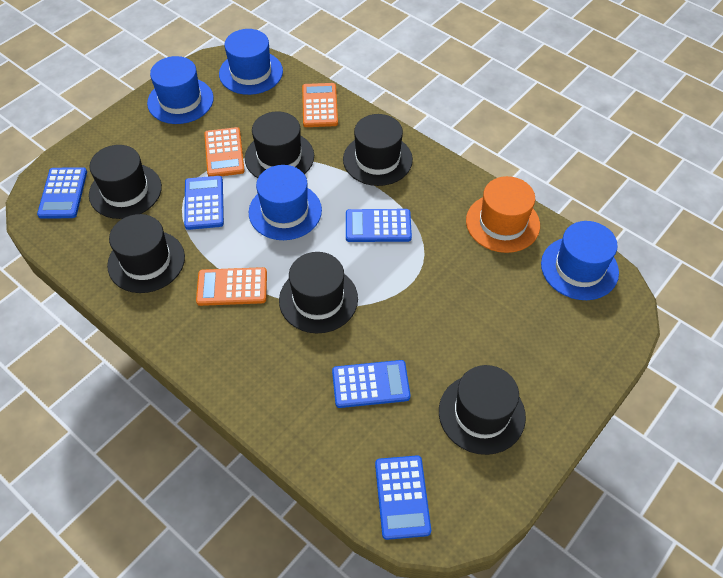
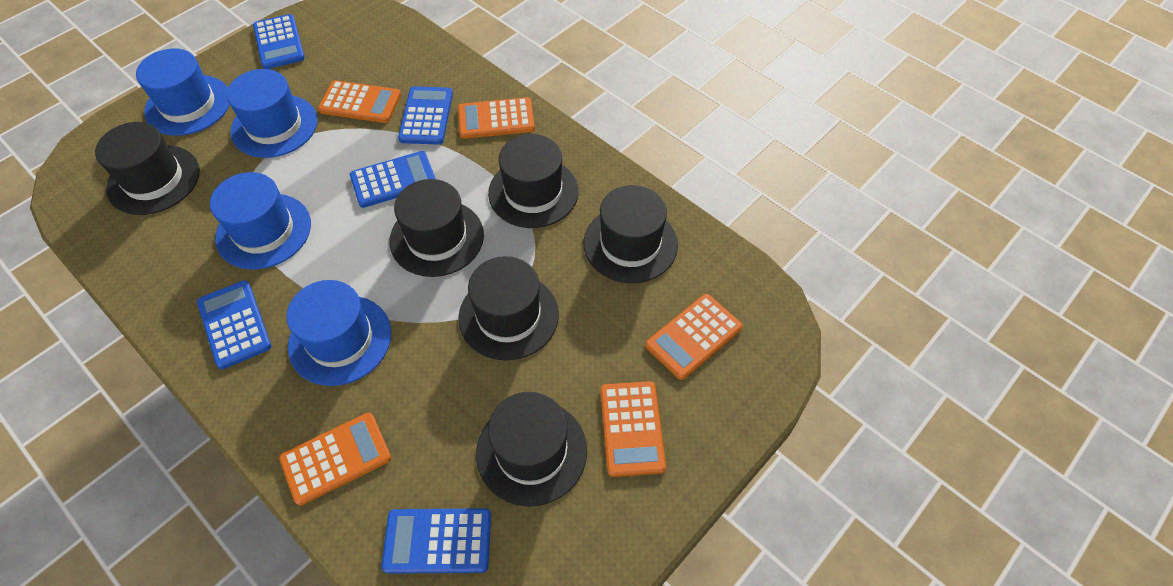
orange calculator: [196,267,267,306] [204,127,245,177] [302,83,338,127] = 3 -> [279,413,391,506] [318,80,401,123] [458,97,535,139] [600,381,666,477] [645,294,743,380] = 5
orange hat: [466,176,540,253] = 1 -> none = 0

